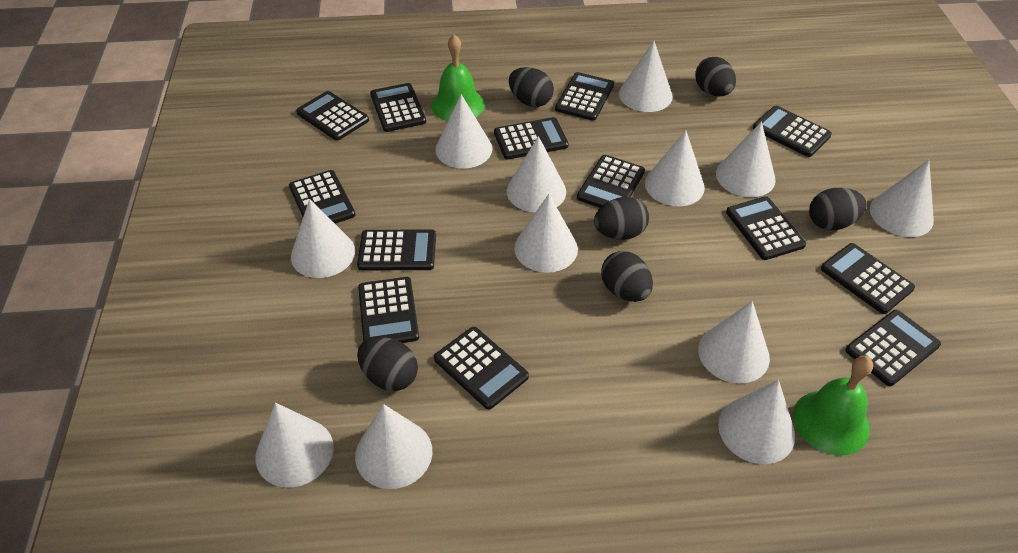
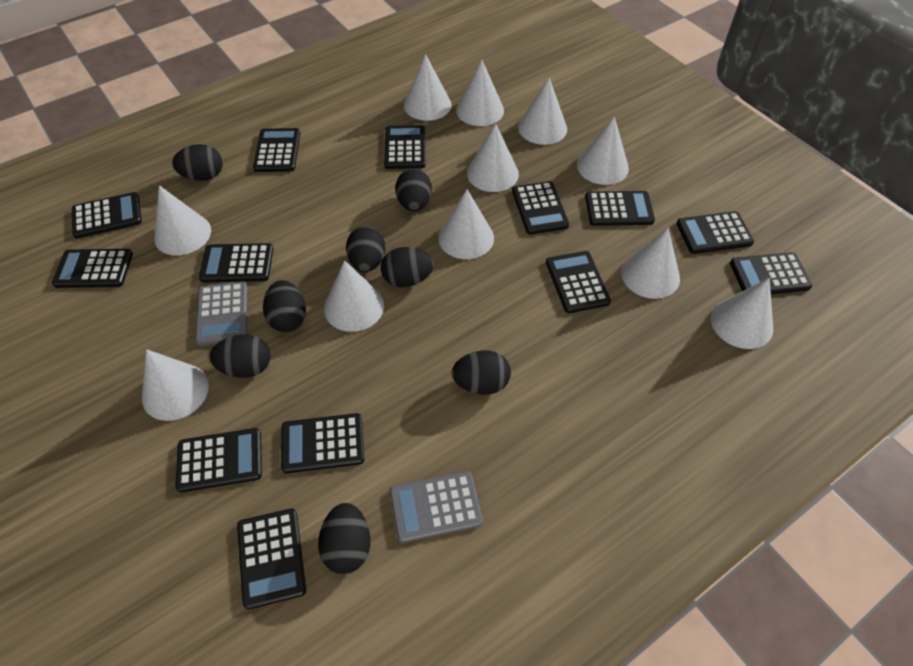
black egg: [357,337,418,391] [509,67,554,107] [594,197,649,240] [601,251,653,302] [695,57,736,97] [809,188,867,230] = 6 -> [172,144,223,181] [210,334,270,378] [263,280,306,332] [318,503,370,574] [346,226,385,272] [381,247,434,287] [395,169,432,211] [452,351,511,395] = 8
green bell: [431,35,485,121] [793,356,873,455] = 2 -> none = 0
grey calculator: none = 0 -> [195,281,248,346] [390,471,483,543] = 2
white cone: [256,403,334,488] [291,199,355,278] [355,404,432,489] [435,94,492,169] [507,136,566,213] [514,194,578,273] [619,41,673,112] [645,130,705,206] [698,301,770,383] [716,121,776,197] [718,380,795,464] [870,160,934,237] = 12 -> [142,349,209,421] [154,185,211,256] [324,260,384,332] [404,54,452,121] [438,189,494,259] [456,60,504,126] [467,123,519,192] [518,78,567,145] [577,116,629,185] [621,228,680,299] [711,278,773,349] = 11

